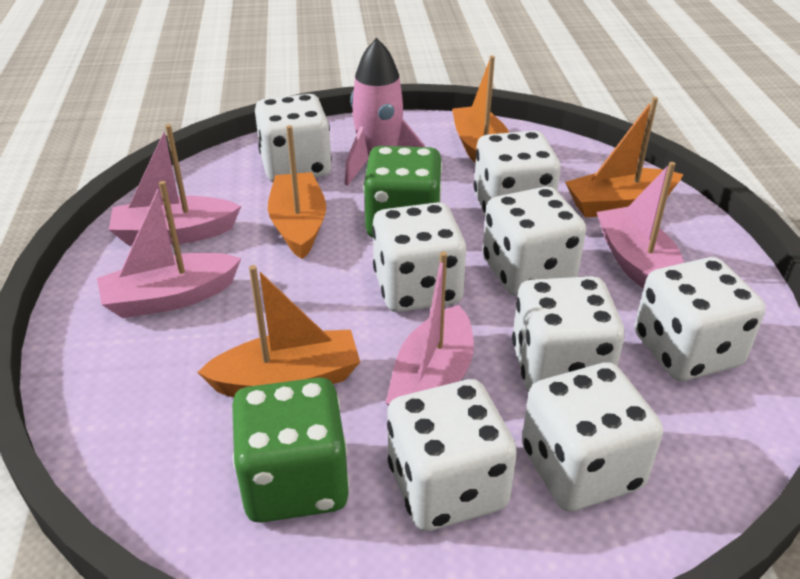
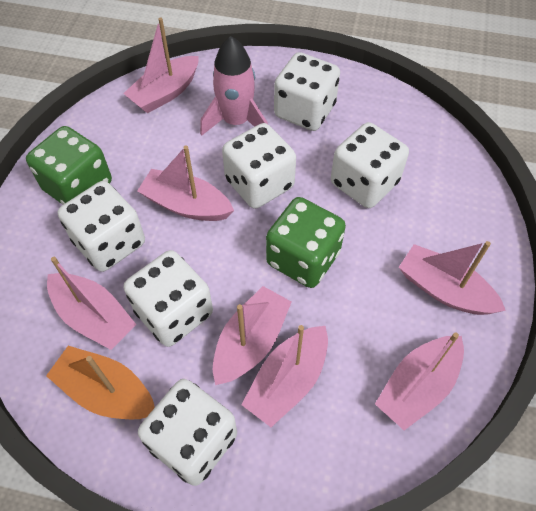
orange boat: [197,265,360,397] [268,125,326,259] [452,56,509,164] [565,97,684,218] = 4 -> [46,346,155,419] = 1
pink boat: [97,181,241,318] [109,124,241,246] [386,251,474,406] [597,162,684,289] = 4 -> [47,257,137,350] [123,18,199,113] [137,146,234,221] [213,286,291,385] [241,325,328,427] [375,332,464,430] [399,241,506,315] = 7
white dice: [255,94,332,182] [372,202,466,312] [387,379,517,531] [474,131,561,215] [483,186,586,296] [512,276,625,392] [522,362,663,511] [635,257,766,381] = 8 -> [58,181,145,272] [124,250,213,347] [138,379,237,486] [222,123,296,209] [274,52,340,131] [331,122,409,208] = 6

